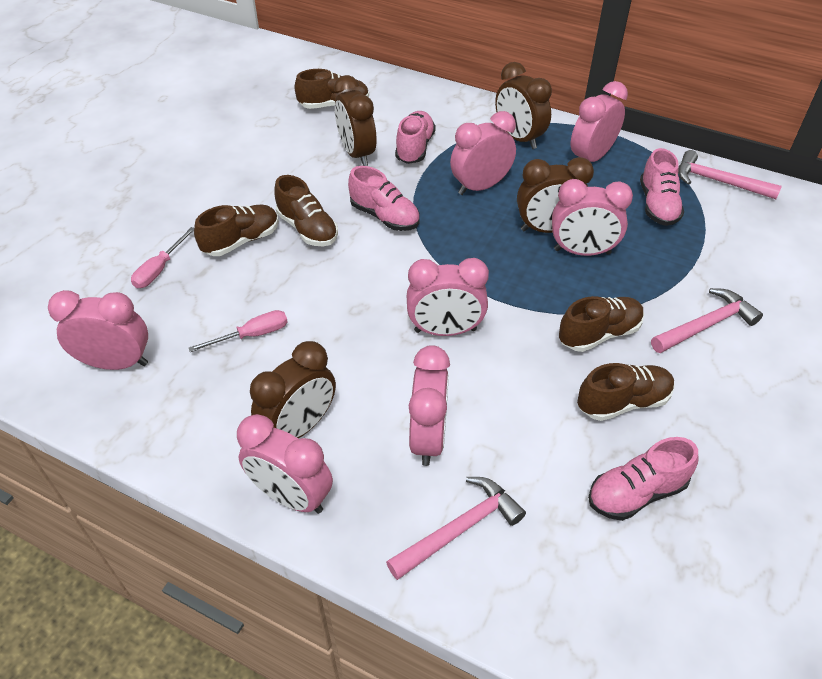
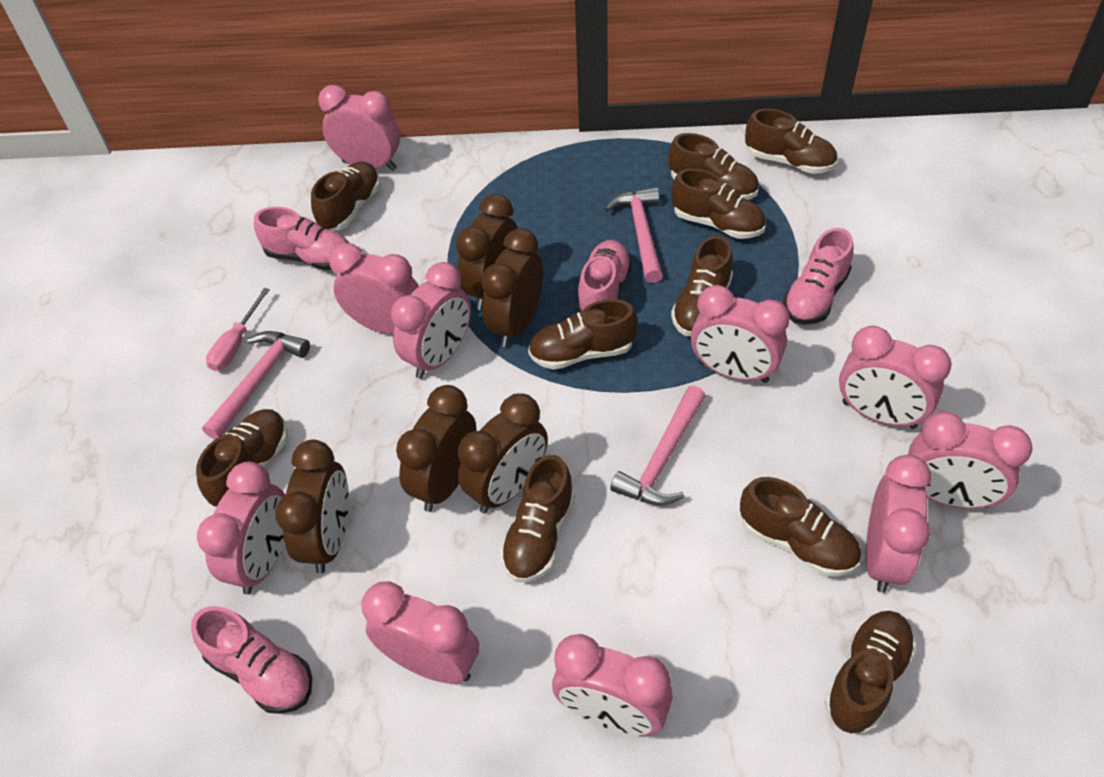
brown clock: [250,341,336,438] [334,75,376,166] [495,62,552,149] [517,157,594,233] = 4 -> [275,440,349,574] [396,385,476,512] [456,194,518,310] [458,393,548,513] [481,228,543,347] = 5
brown shoe: [194,205,279,256] [274,175,338,246] [294,69,369,109] [559,296,644,352] [577,363,675,421] = 5 -> [196,409,288,507] [311,161,380,231] [500,455,575,582] [528,299,637,370] [668,133,759,200] [671,168,766,239] [671,236,733,336] [740,477,861,577] [745,109,837,174] [825,611,916,733] = 10
pink clock: [48,290,148,370] [237,414,333,514] [407,258,489,336] [409,345,450,466] [450,111,516,195] [552,179,633,256] [571,81,628,162] = 7 -> [197,461,285,595] [318,85,400,171] [329,243,419,334] [362,581,479,684] [391,262,471,379] [552,634,673,736] [691,285,790,383] [839,326,952,429] [866,454,931,593] [908,412,1032,509] = 10
pink screwdriver: [131,227,194,288] [188,310,287,352] = 2 -> [206,288,270,371] = 1

